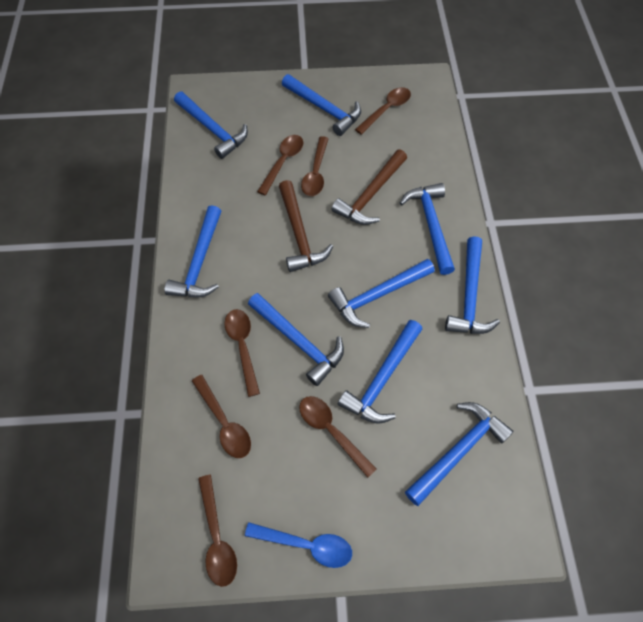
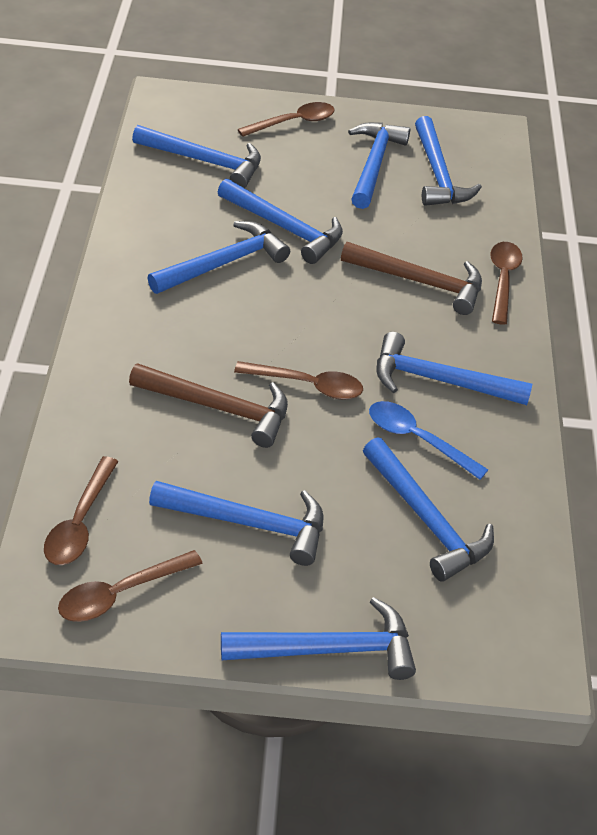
brown spoon: [192,375,251,458] [198,475,237,587] [224,309,260,397] [257,135,303,195] [299,396,377,478] [301,136,329,196] [355,87,411,135] = 7 -> [44,456,119,565] [58,550,203,622] [234,361,363,400] [237,102,335,137] [490,242,523,325] = 5

